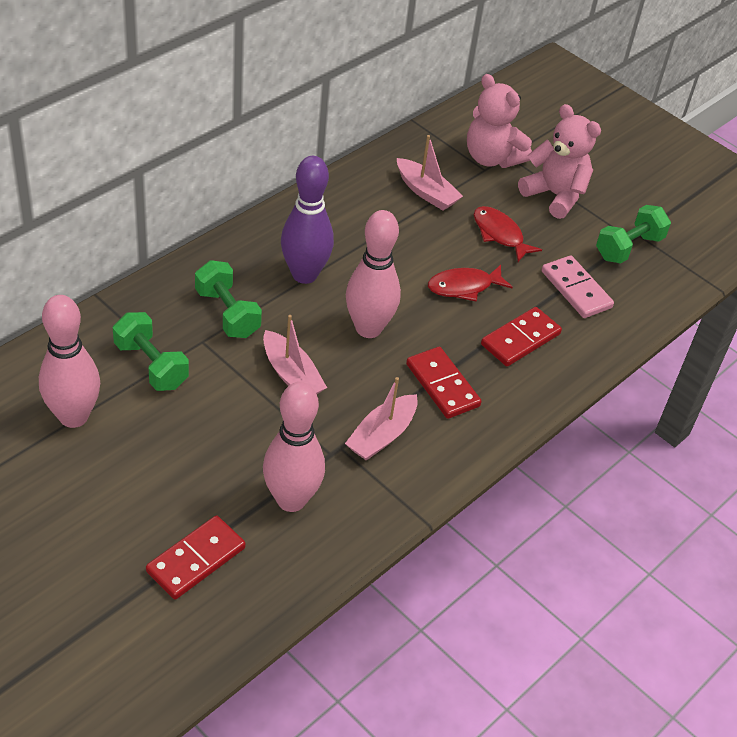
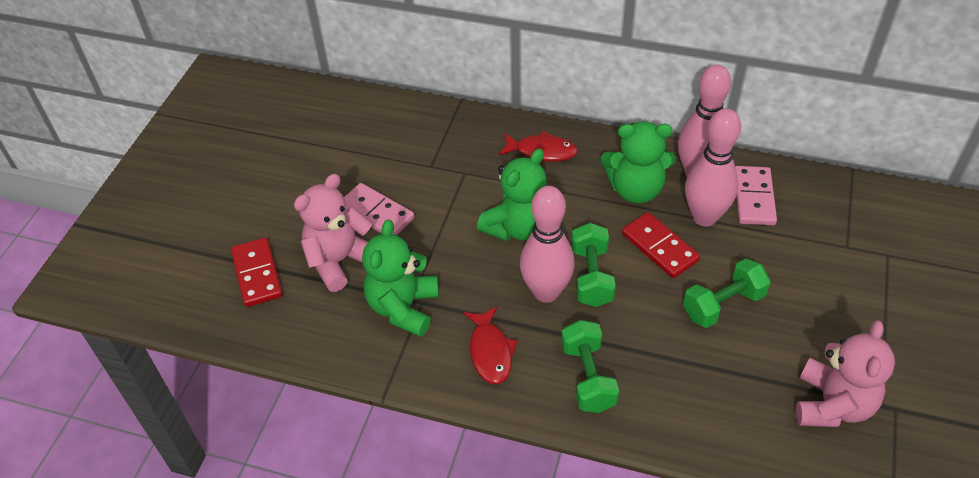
green teddy bear: none = 0 -> [362,219,439,337] [477,148,547,241] [601,121,676,204] = 3
pink boat: [263,315,327,394] [345,377,418,461] [397,135,463,210] = 3 -> none = 0
pink domino: [542,255,614,318] = 1 -> [344,183,414,235] [735,166,777,225] = 2
purple bowling pin: [281,156,334,284] = 1 -> none = 0
red domino: [146,515,246,599] [406,347,482,419] [481,307,562,366] = 3 -> [231,237,283,307] [622,212,700,278] = 2

